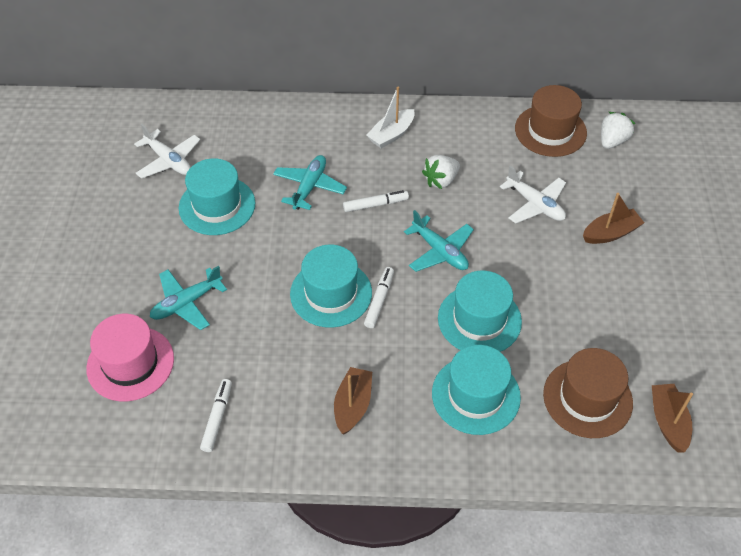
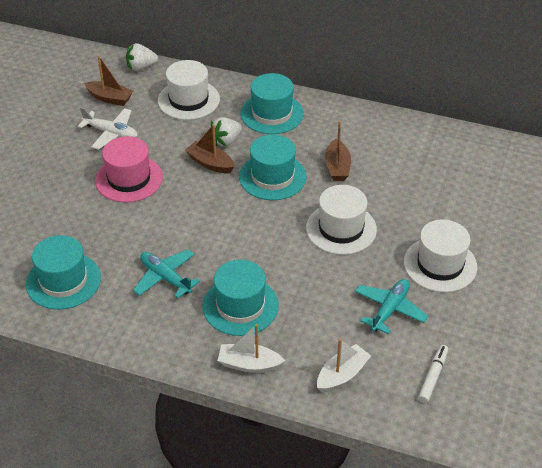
brown hat: [515,85,587,157] [543,348,633,438] = 2 -> none = 0
turquoise plane: [150,266,227,330] [273,155,347,210] [404,210,474,272] = 3 -> [133,250,200,298] [355,279,428,334] = 2
white boat: [366,87,415,148] = 1 -> [218,324,285,373] [317,338,371,392] = 2
white hat: none = 0 -> [158,60,220,120] [306,185,377,255] [404,219,478,292] = 3
white marker: [200,379,232,452] [343,190,409,212] [364,267,394,328] = 3 -> [418,345,448,403] = 1
white plane: [134,124,200,179] [500,165,566,224] = 2 -> [78,107,138,150] = 1

